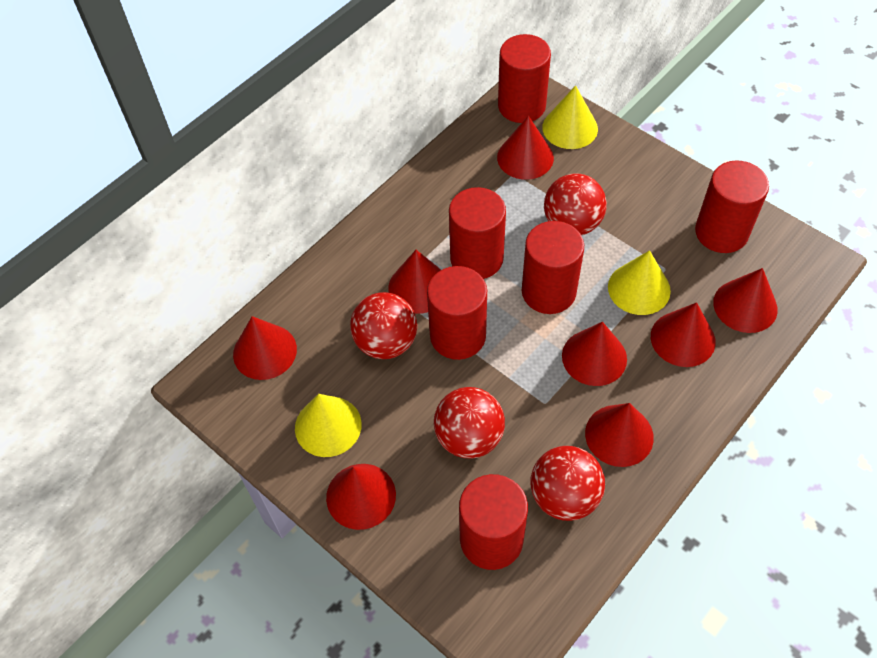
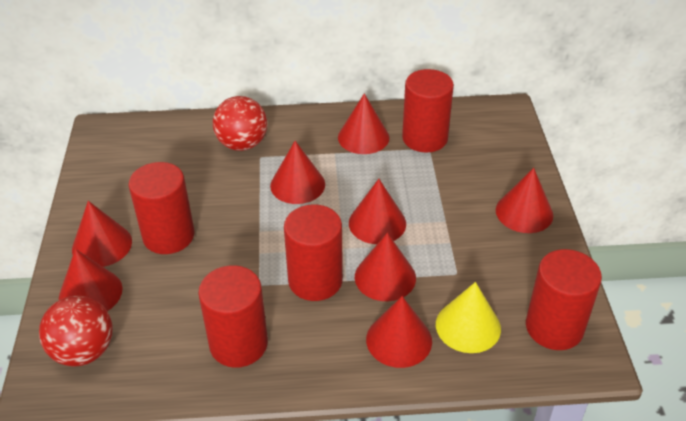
red ball: [350,292,417,359] [434,387,505,459] [531,446,605,521] [544,173,607,235] = 4 -> [39,296,112,367] [213,96,267,151] = 2
red cylinder: [427,266,487,360] [449,187,506,279] [459,474,528,570] [498,34,551,123] [522,221,584,314] [695,160,769,253] = 6 -> [129,162,195,254] [198,265,268,368] [284,204,343,301] [402,69,454,152] [526,249,602,350] = 5
yellow cone: [295,394,362,457] [542,85,598,149] [608,250,671,315] = 3 -> [436,282,501,353] = 1

